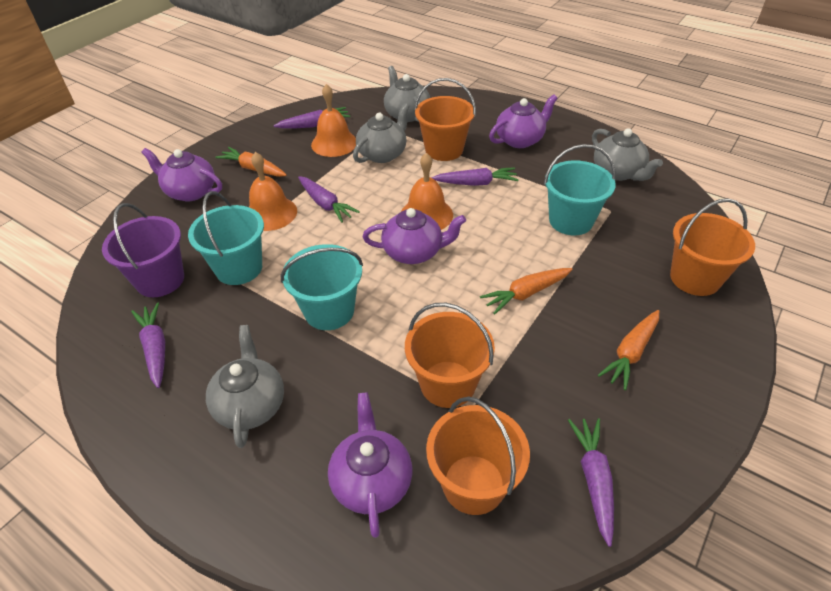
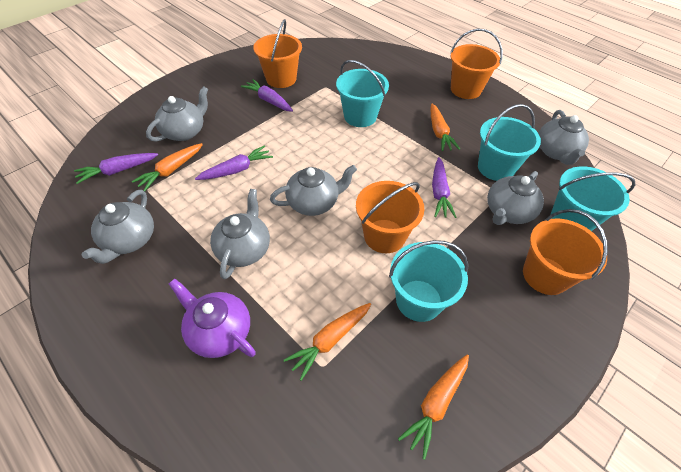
grey teapot: [206,325,284,448] [353,103,410,163] [384,66,430,122] [592,128,663,181] = 4 -> [81,190,154,264] [146,86,208,142] [210,189,270,279] [270,165,357,216] [487,171,544,225] [538,110,589,165] = 6
orange bell: [249,152,297,231] [311,84,356,157] [401,153,453,230] = 3 -> none = 0
orange carrot: [215,147,287,177] [480,268,573,314] [598,310,659,390] = 3 -> [131,143,203,192] [284,303,371,381] [398,354,469,460] [430,104,460,151] = 4
purple bucket: [102,203,184,297] = 1 -> none = 0
purple carrot: [131,303,165,388] [274,107,350,128] [298,176,360,223] [432,167,519,186] [568,418,614,547] = 5 -> [74,153,158,184] [195,145,273,180] [241,79,293,112] [432,157,457,218] = 4
purple teapot: [141,148,222,201] [328,392,412,538] [363,208,466,264] [489,94,558,148] = 4 -> [169,279,256,358] = 1
turquoise bucket: [188,191,264,285] [281,244,363,330] [544,144,616,235] = 3 -> [336,60,389,127] [389,240,469,322] [478,104,541,181] [551,166,636,231] = 4

